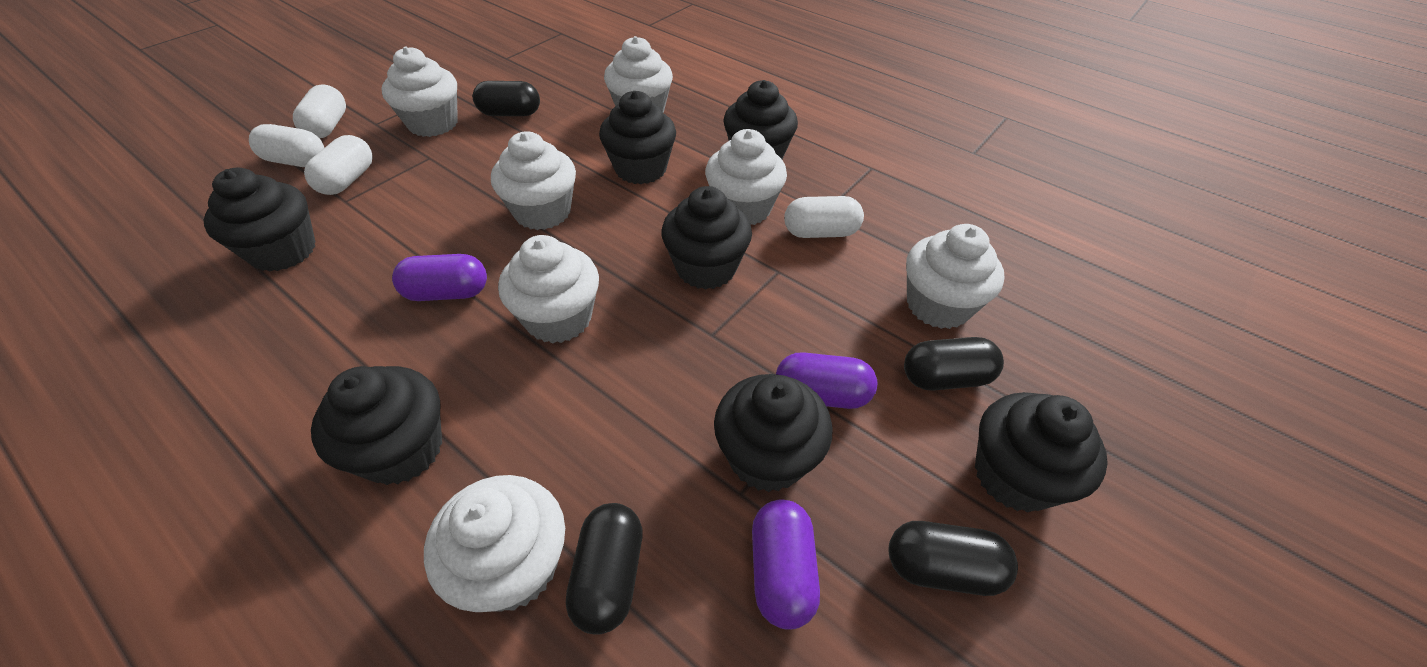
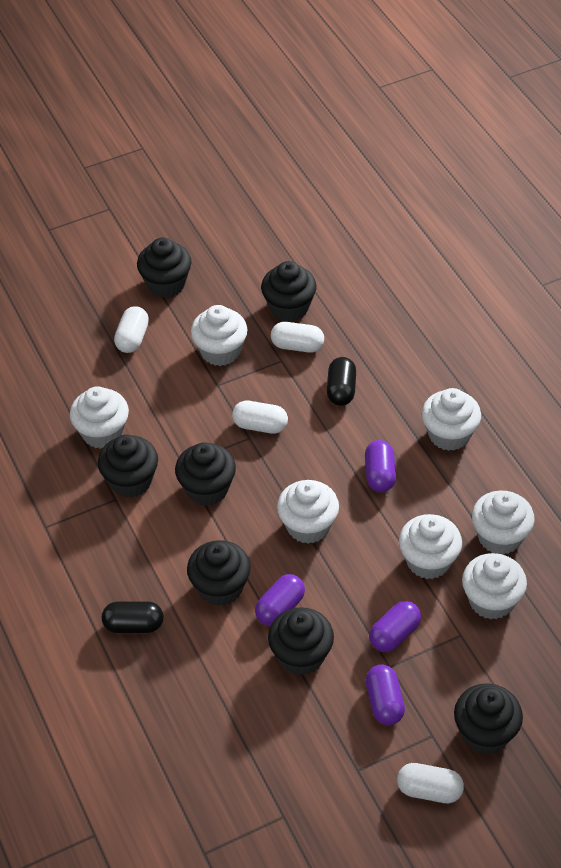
black capsule: [472,81,540,116] [566,503,642,635] [889,521,1018,596] [904,337,1004,391] = 4 -> [102,601,164,633] [327,357,356,406] = 2
purple capsule: [392,254,487,301] [752,499,820,630] [776,352,877,409] = 3 -> [255,574,305,626] [365,440,396,492] [366,664,405,725] [369,601,421,652] = 4

